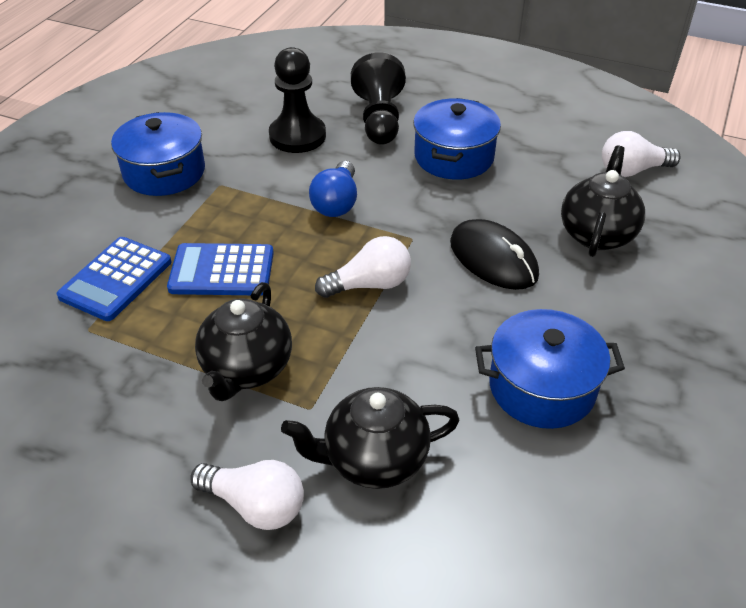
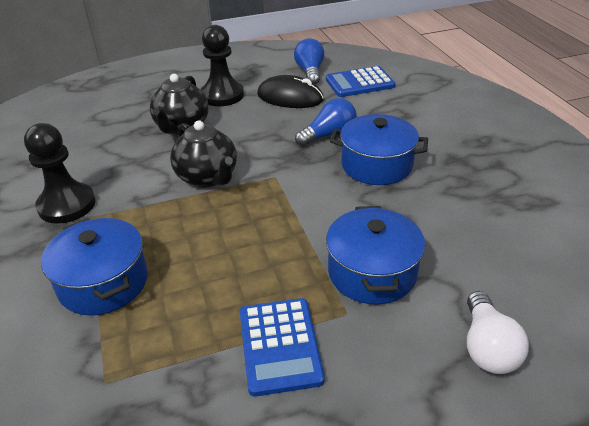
black teapot: [195,282,292,401] [281,387,459,489] [561,146,645,257] = 3 -> [150,74,209,134] [170,120,237,188] = 2
blue light bulb: [309,161,357,217] = 1 -> [294,38,324,85] [295,98,357,146] = 2
white light bulb: [191,460,304,530] [315,236,411,298] [602,131,681,177] = 3 -> [467,291,529,374] = 1

